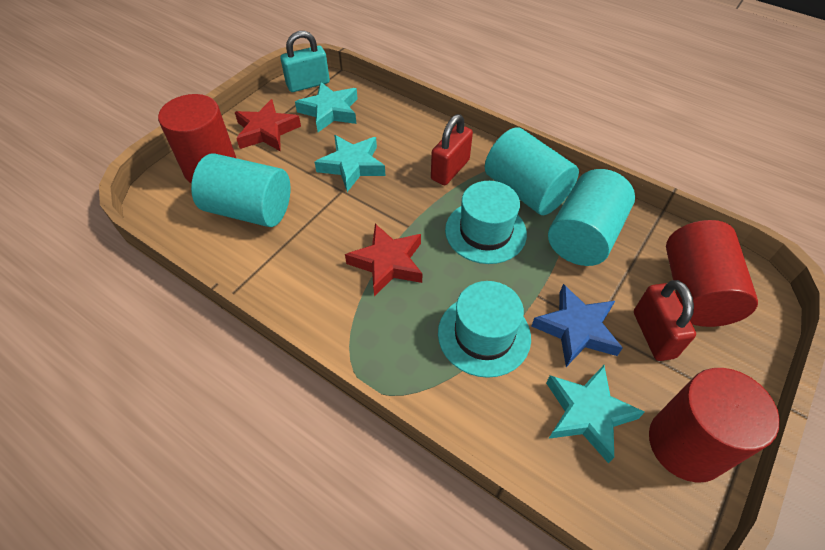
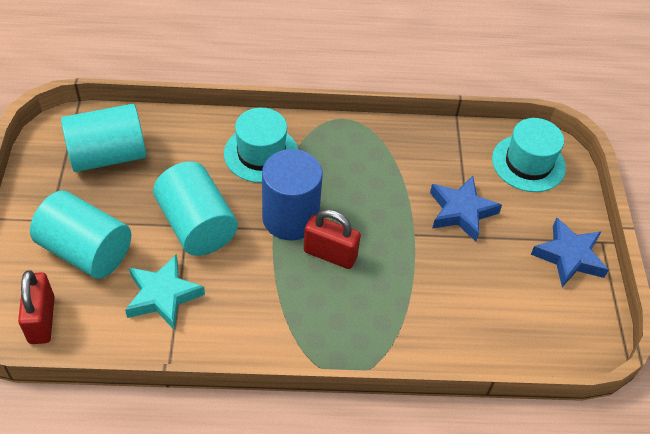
blue cylinder: none = 0 -> [262,149,323,241] = 1
blue star: [531,284,623,367] = 1 -> [430,176,502,241] [531,218,609,287] = 2
red cylinder: [158,94,236,184] [649,368,780,483] [666,220,758,327] = 3 -> none = 0
red star: [235,99,301,151] [345,224,422,296] = 2 -> none = 0
turquoise padlock: [280,31,330,92] = 1 -> none = 0
turquoise star: [295,82,358,132] [315,135,385,192] [546,365,645,463] = 3 -> [125,254,205,330] = 1

